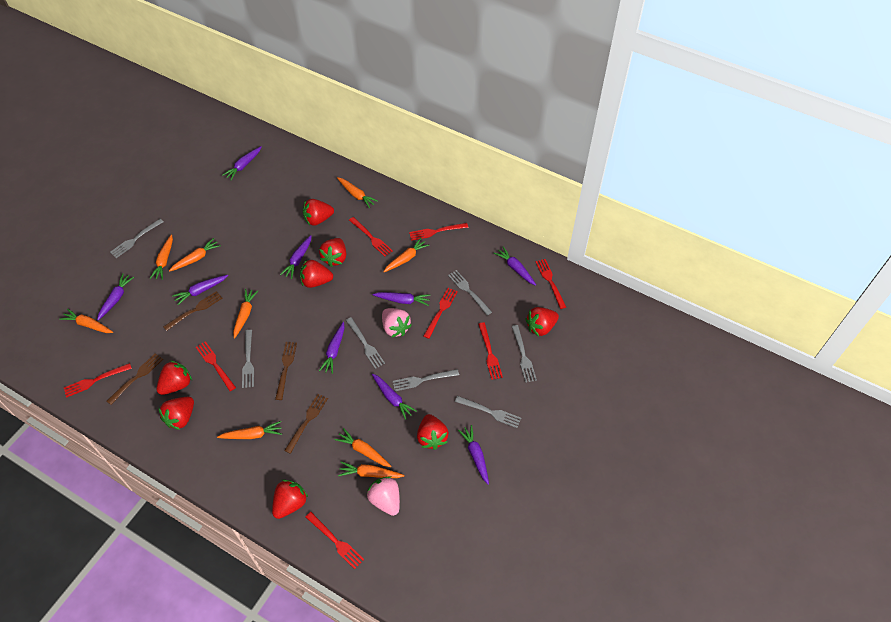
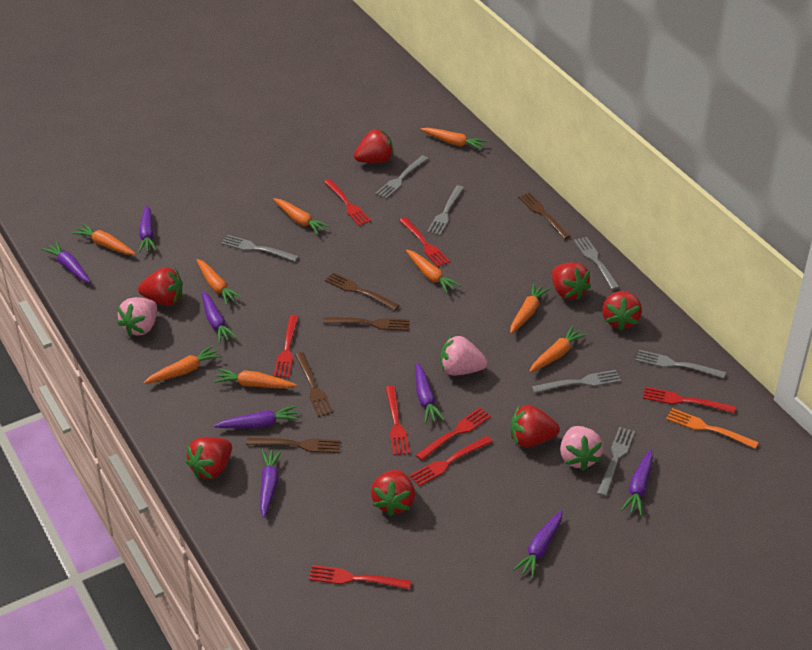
brown fork: [107,353,163,405] [163,291,222,331] [275,342,297,400] [284,394,328,454] = 4 -> [246,438,341,453] [295,352,333,417] [323,317,410,331] [325,272,400,310] [518,192,571,239] = 5
orange fork: none = 0 -> [666,408,759,449] = 1
pink strawberry: [367,476,400,516] [382,308,412,337] = 2 -> [117,297,157,336] [440,336,487,376] [560,426,603,471] = 3
purple carrot: [97,273,134,321] [172,275,228,305] [222,146,262,180] [280,235,312,279] [319,322,345,374] [372,374,417,420] [373,292,430,306] [458,425,489,485] [494,246,536,286] = 9 -> [42,241,91,283] [139,205,157,253] [202,291,237,343] [214,405,300,428] [260,449,282,518] [416,363,445,423] [513,510,562,579] [621,449,653,516] = 8
red strawberry: [157,360,192,395] [159,397,194,430] [272,480,308,519] [300,259,333,288] [303,199,334,226] [319,238,346,267] [417,414,449,450] [525,307,559,336] = 8 -> [138,267,183,306] [185,437,232,479] [354,129,394,163] [371,470,415,516] [511,405,560,447] [552,262,591,300] [602,291,642,331] = 7

